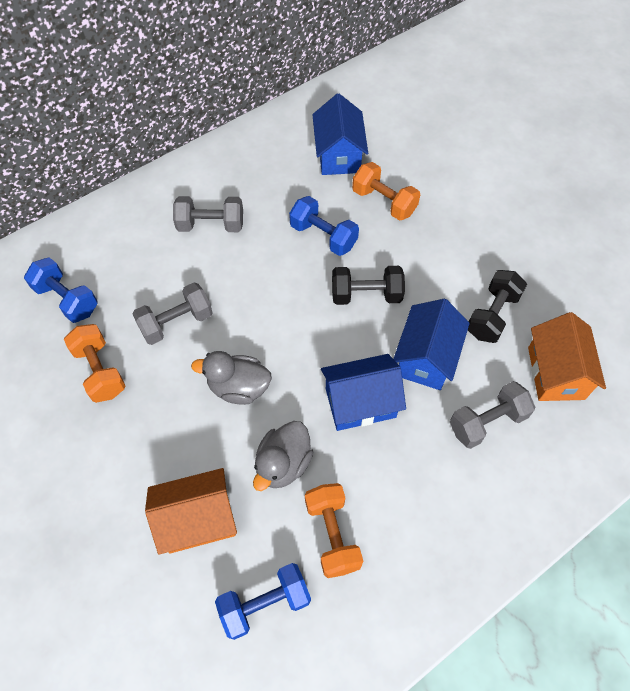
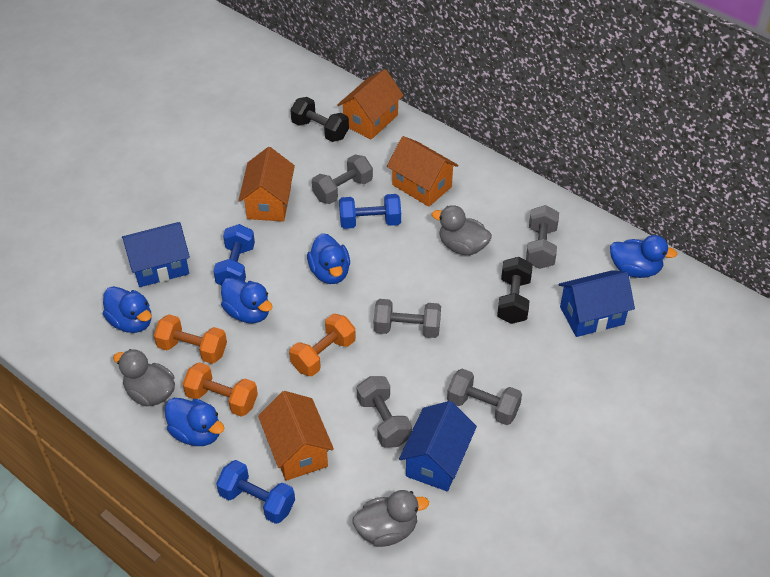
blue duck: none = 0 -> [103,286,152,333] [165,398,224,446] [221,277,272,323] [307,233,350,284] [610,235,677,278] = 5
grey duck: [191,351,272,405] [253,421,313,491] = 2 -> [113,349,175,406] [352,490,429,547] [432,205,492,255] = 3
grey dumbbell: [133,283,213,345] [173,196,243,232] [450,381,535,449] = 3 -> [312,154,373,204] [357,376,412,448] [374,299,441,338] [447,369,522,425] [526,205,559,269] = 5
orange house: [145,468,237,555] [528,312,606,401] = 2 -> [238,147,295,222] [258,391,334,481] [337,69,404,139] [387,136,459,207] = 4

